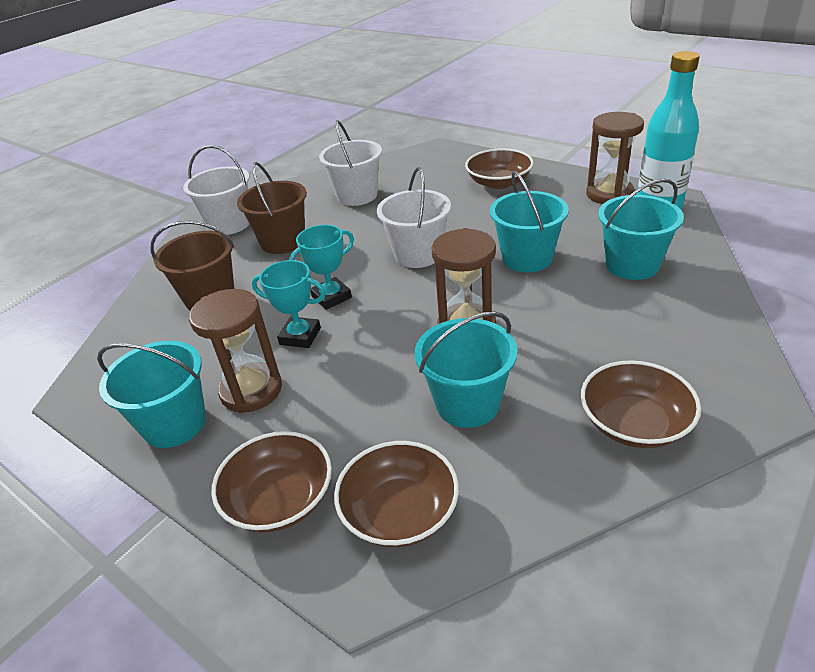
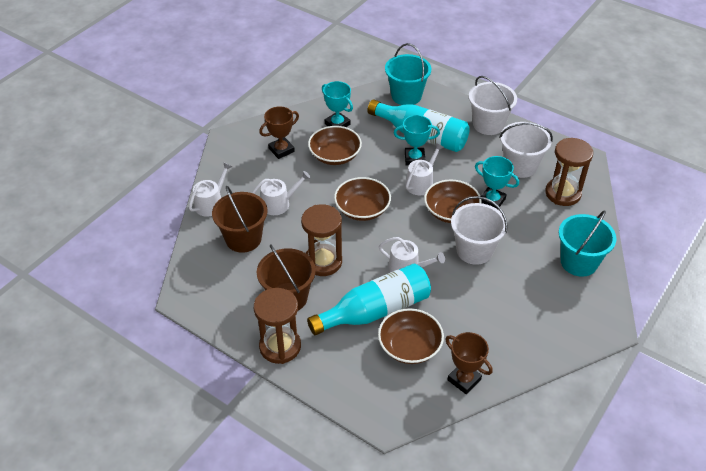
brown trophy: none = 0 -> [259,106,299,159] [445,332,493,394] = 2
turquoise bottle: [637,51,700,210] = 1 -> [307,263,431,335] [367,100,470,152] = 2
turquoise bucket: [97,341,206,448] [415,311,518,428] [490,171,569,272] [598,179,684,280] = 4 -> [385,43,431,105] [559,210,617,277] = 2
turquoise trophy: [252,260,326,348] [289,225,354,310] = 2 -> [322,81,353,127] [394,115,440,166] [475,156,519,209] = 3
white watering can: none = 0 -> [189,162,233,217] [252,171,311,215] [379,237,445,273] [405,143,444,195] = 4

